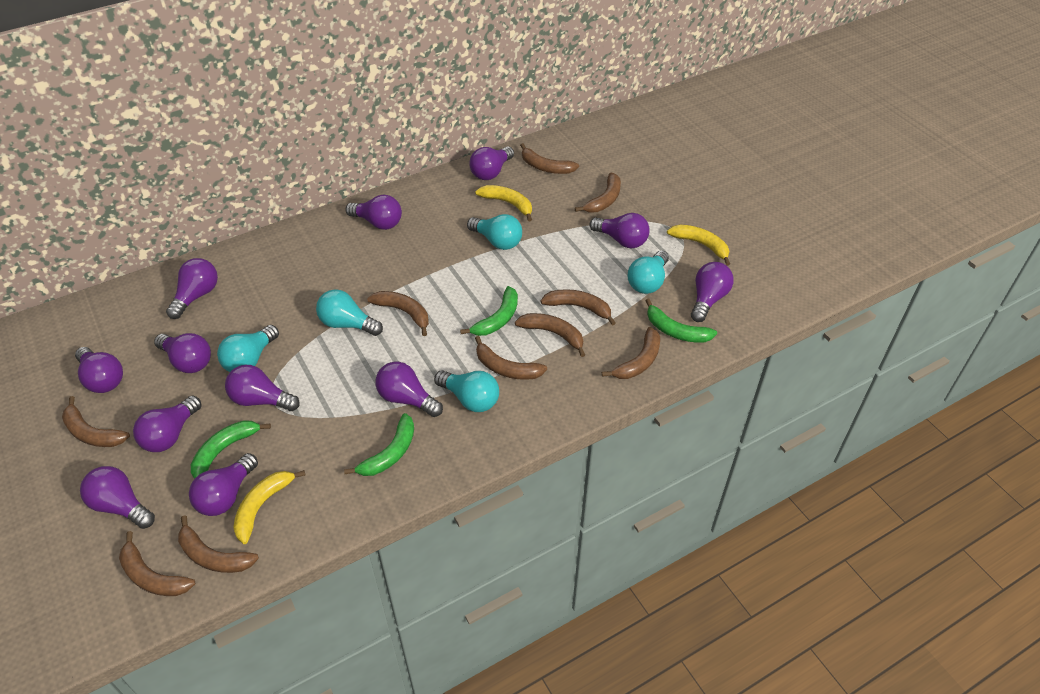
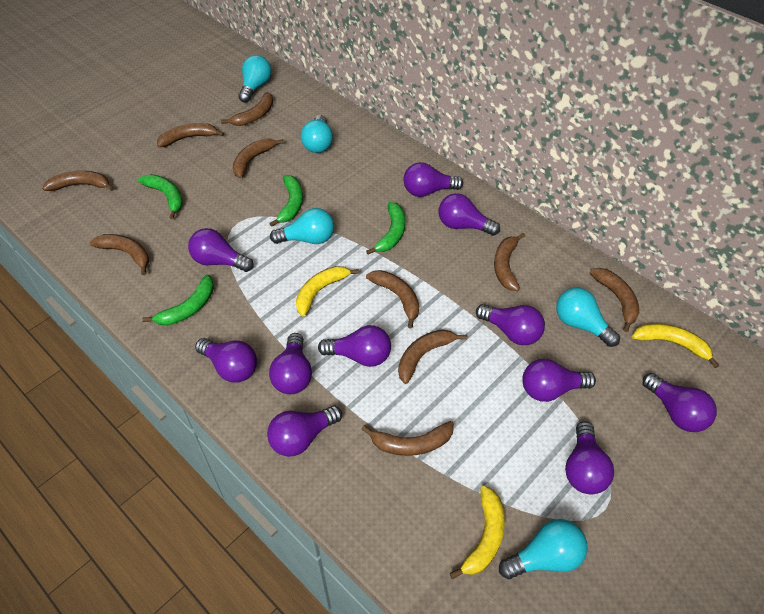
purple light bulb: [75,347,123,393] [80,466,155,529] [133,395,202,452] [154,333,211,373] [166,258,218,319] [189,453,258,516] [225,365,300,411] [345,195,402,230] [375,362,443,417] [469,146,514,180] [589,213,650,249] [691,262,734,322] = 12 -> [188,228,254,272] [195,338,257,383] [267,406,342,457] [269,333,312,394] [318,325,391,367] [403,162,463,197] [439,193,500,236] [476,304,545,345] [522,359,596,402] [565,421,614,495] [643,373,717,432] = 11

